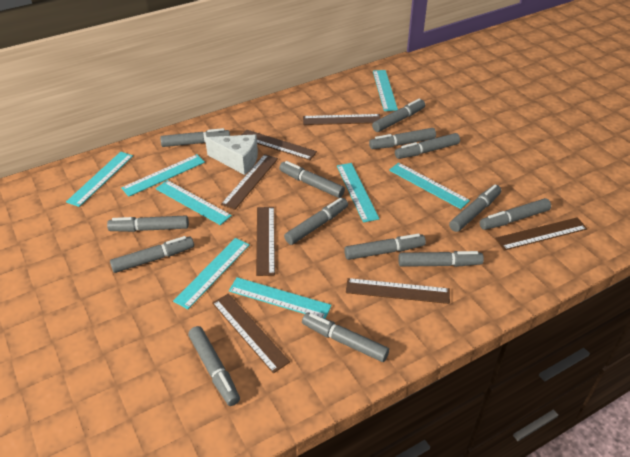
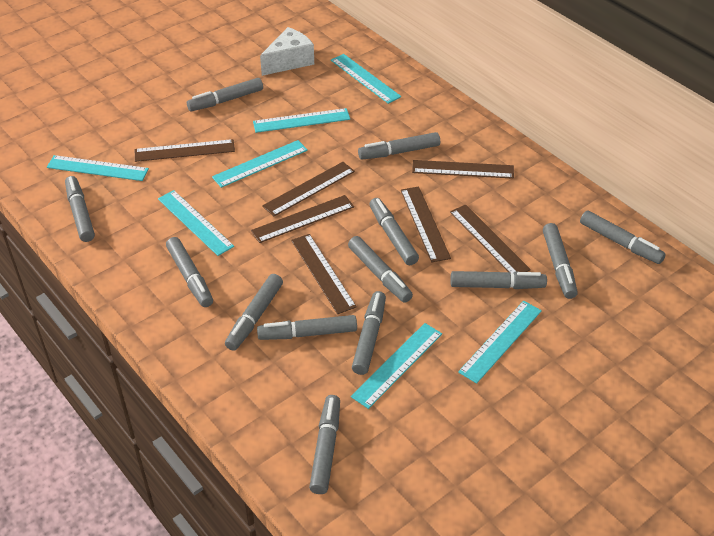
grey marker: [107,216,189,232] [110,236,194,273] [160,128,230,147] [188,326,240,406] [279,161,345,198] [284,198,348,245] [302,312,389,362] [344,233,426,260] [369,128,436,149] [372,99,425,132] [395,133,460,159] [398,251,484,267] [449,185,501,232] [480,198,551,230] = 14 -> [65,176,95,242] [166,237,213,307] [187,78,263,111] [225,274,283,351] [257,315,357,340] [309,395,340,494] [348,236,413,303] [352,291,386,375] [358,132,440,160] [369,198,419,265] [451,271,547,289] [543,223,578,299] [580,210,666,264] = 13
turquoise ruler: [66,152,133,207] [121,154,205,197] [156,180,232,225] [173,238,250,309] [229,277,332,319] [337,163,379,223] [373,70,398,111] [389,163,470,209] = 8 -> [47,155,149,181] [158,190,234,256] [212,140,308,188] [253,108,350,133] [331,54,401,104] [351,323,442,409] [458,301,542,384] = 7

